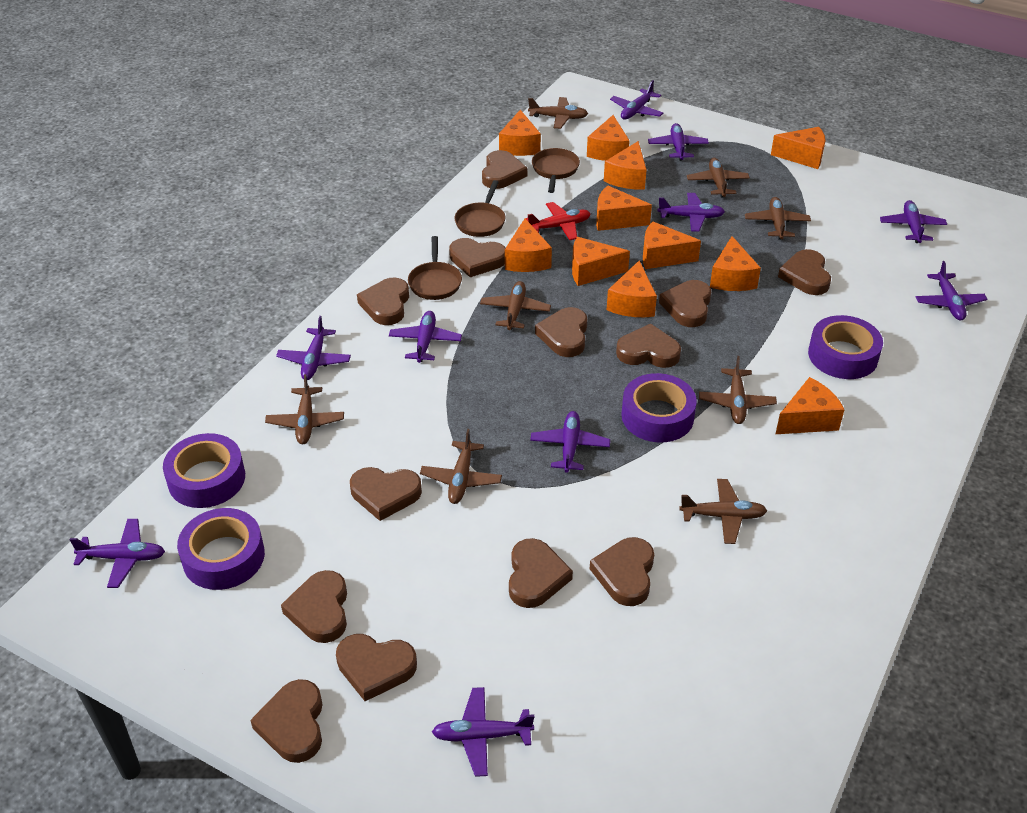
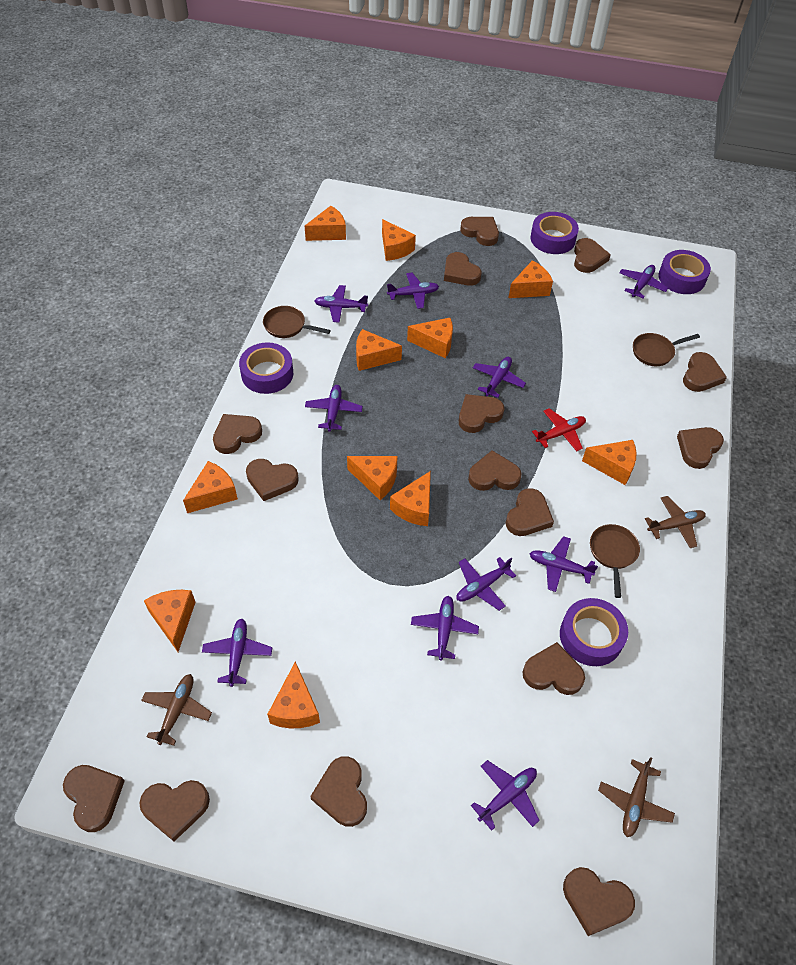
brown heart: [250,679,323,763] [281,570,347,643] [336,634,417,701] [350,467,422,521] [357,278,409,325] [449,238,505,277] [482,150,528,189] [509,538,573,608] [535,307,587,357] [590,537,654,606] [616,324,681,368] [659,280,711,327] [778,249,831,295] = 13 -> [63,765,125,832] [139,780,210,841] [213,414,262,454] [246,459,299,501] [310,756,367,827] [444,252,482,286] [459,394,504,433] [460,217,499,246] [468,450,521,491] [506,488,554,536] [523,642,585,695] [563,867,635,936] [574,238,611,273] [677,427,724,469] [683,352,727,392] = 15
brown plane: [265,374,344,444] [420,429,502,504] [480,281,551,330] [528,97,588,129] [679,479,767,544] [687,158,750,197] [699,356,777,424] [745,197,811,240] = 8 -> [141,674,212,746] [598,757,675,837] [645,496,706,548] = 3

